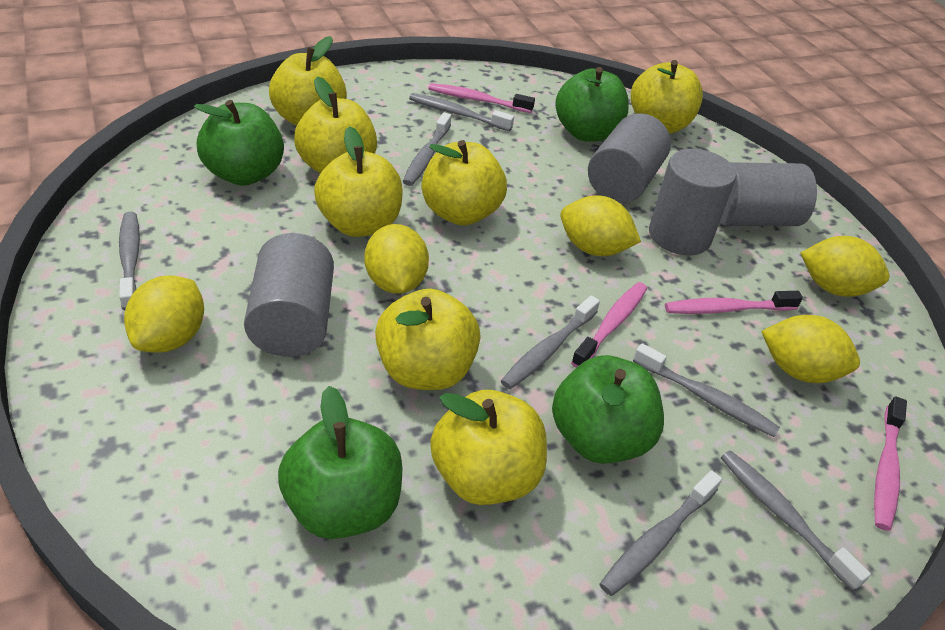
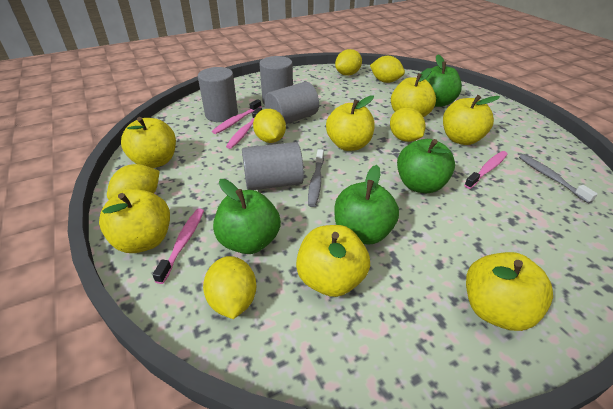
grey toothbrush: [119,212,140,310] [403,112,451,186] [409,93,514,131] [501,296,600,389] [600,471,722,596] [633,343,780,437] [721,450,871,591] = 7 -> [308,149,324,207] [519,154,598,203] = 2
yellow lemon: [124,275,204,353] [364,224,429,294] [560,195,641,256] [761,315,860,383] [800,236,889,297] = 5 -> [107,164,160,200] [203,256,256,319] [253,109,286,143] [335,49,362,76] [370,56,405,83] [390,108,426,142] = 6

